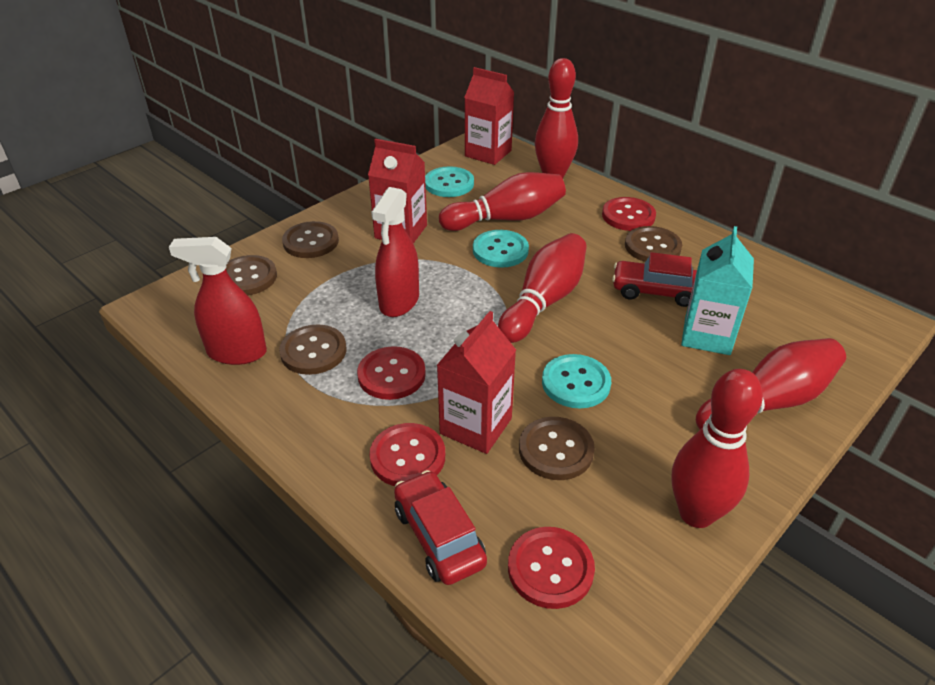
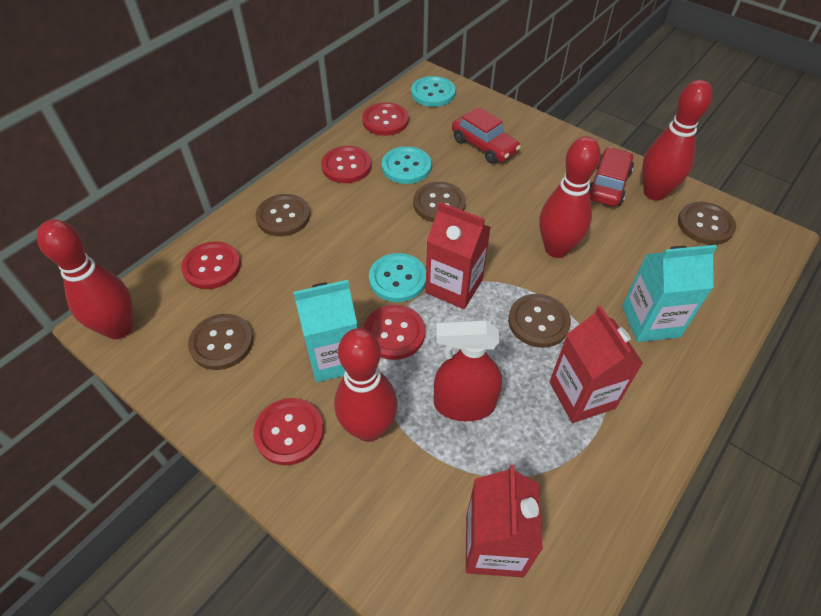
red bowling pin: [439,172,566,231] [498,233,587,343] [535,58,578,178] [672,369,763,528] [696,338,846,429] = 5 -> [37,220,133,339] [334,328,398,442] [539,136,601,258] [642,80,713,201] = 4
red button: [357,346,426,400] [369,423,445,486] [508,527,595,609] [602,197,656,231] = 4 -> [181,241,241,289] [253,398,324,465] [321,146,371,183] [362,102,409,136] [363,305,425,360] = 5
red spray bottle: [169,237,267,365] [371,187,419,317] = 2 -> [434,320,502,421] = 1
turquoise carton: [681,226,754,355] = 1 -> [293,280,357,382] [622,245,717,342] = 2

